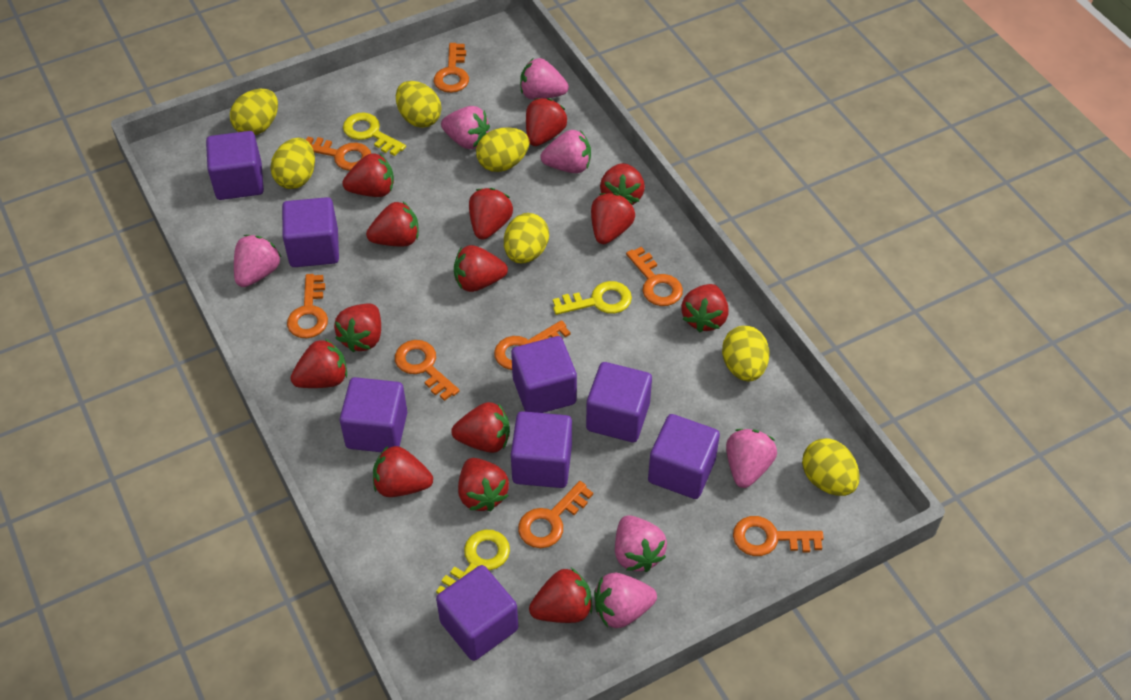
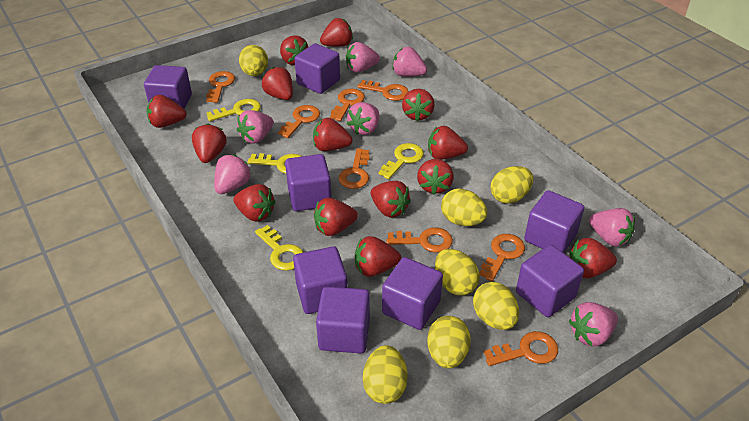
yellow key: [343,113,406,156] [436,530,510,594] [553,281,632,315] = 3 -> [207,99,261,121] [247,153,302,174] [255,225,304,271] [379,143,424,179] = 4

